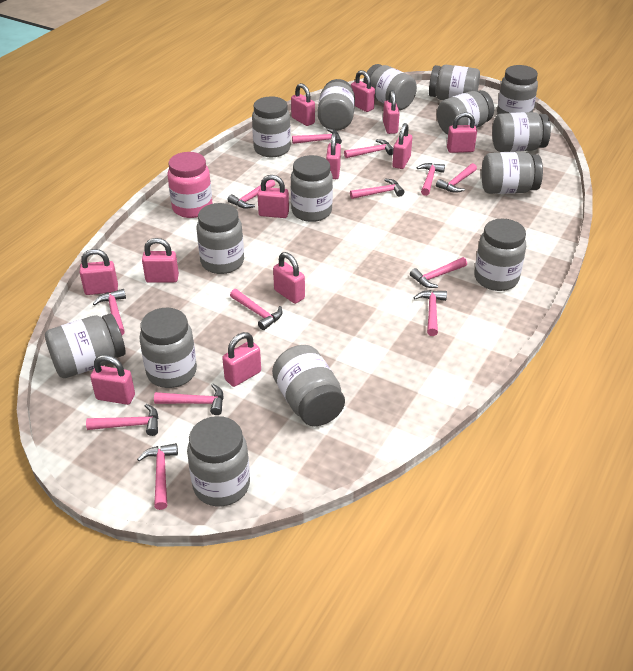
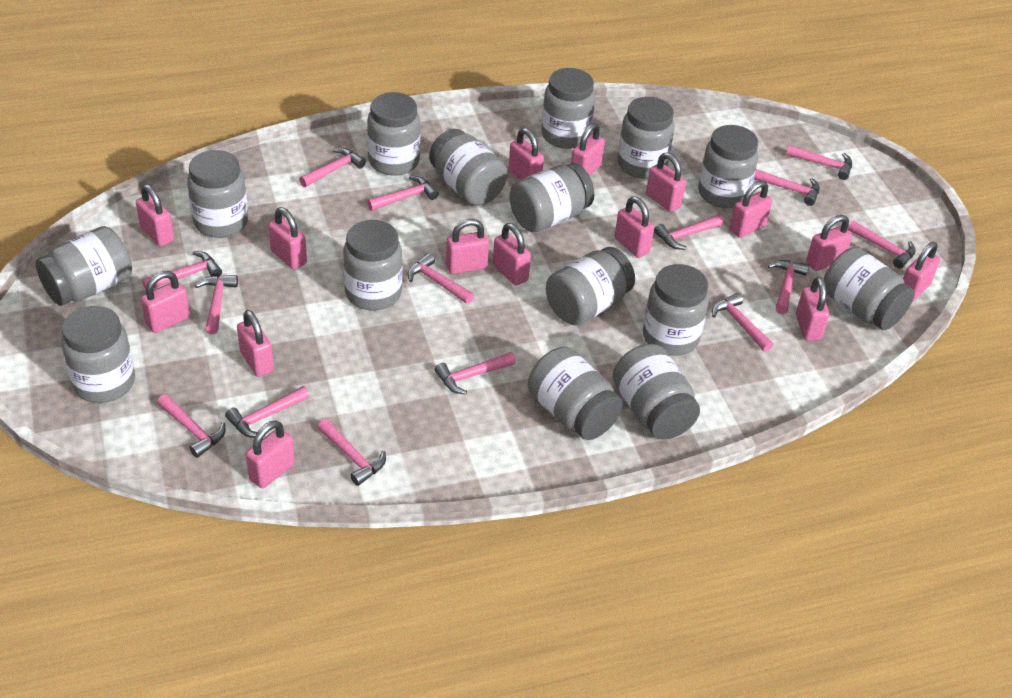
pink hammer: [86,404,158,436] [93,289,126,335] [137,443,178,510] [154,384,224,415] [228,180,275,209] [230,289,283,330] [292,129,342,144] [344,139,393,158] [350,179,404,199] [410,257,467,288] [414,290,447,336] [417,163,445,196] [436,163,477,193] = 13 -> [142,251,222,290] [157,394,225,458] [195,275,238,334] [225,386,310,438] [299,148,366,187] [317,419,386,486] [367,176,439,211] [407,253,474,304] [434,352,516,394] [654,215,724,250] [712,293,773,352] [754,169,820,206] [768,260,809,314] [786,145,852,180] [848,221,916,269] = 15
pink jar: [167,152,213,218] = 1 -> none = 0
pink padlock: [80,249,118,295] [90,355,135,405] [142,238,179,283] [222,332,261,387] [257,175,289,218] [273,252,305,304] [291,83,315,126] [326,133,341,179] [351,70,375,112] [383,90,400,134] [392,123,412,169] [447,112,477,153] = 12 -> [136,184,174,247] [141,271,190,333] [237,310,274,377] [246,420,295,488] [268,207,307,269] [446,219,489,274] [493,223,531,286] [508,128,544,180] [571,123,605,176] [615,196,654,258] [646,153,686,212] [730,181,772,238] [796,277,829,341] [806,215,852,271] [903,242,940,302] = 15

